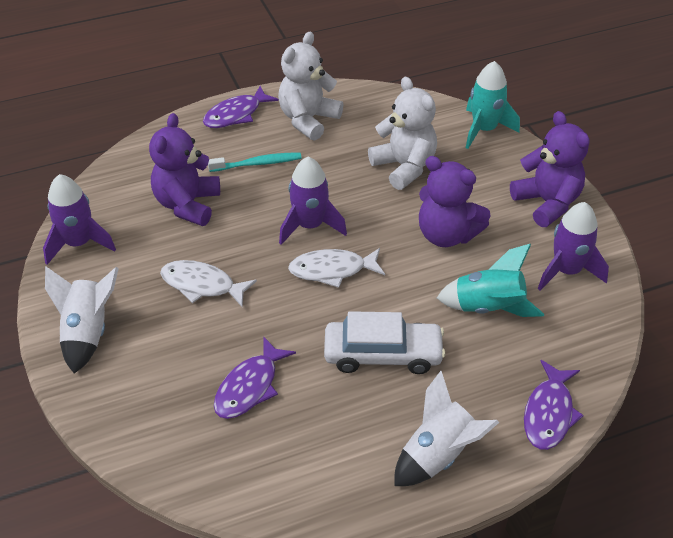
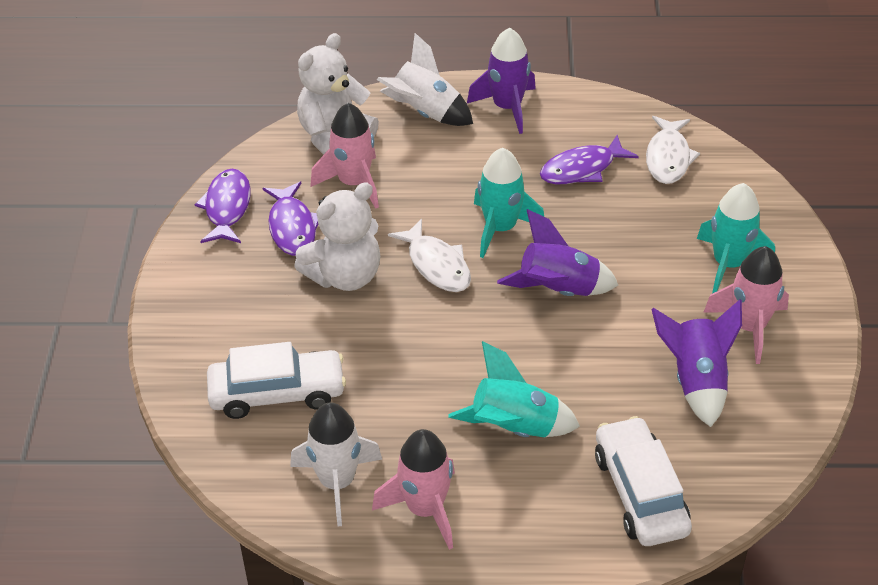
pink rocket: none = 0 -> [311,103,379,208] [372,429,455,550] [703,246,789,364] = 3
purple teddy bear: [149,113,220,226] [419,156,491,247] [510,111,590,227] = 3 -> none = 0
turquoise rocket: [437,244,544,317] [466,61,520,149] = 2 -> [448,341,580,437] [474,148,544,258] [697,183,775,293] = 3
turquoise toothbrush: [208,152,302,172] = 1 -> none = 0
white car: [324,311,446,374] = 1 -> [207,342,346,419] [595,416,692,546] = 2

